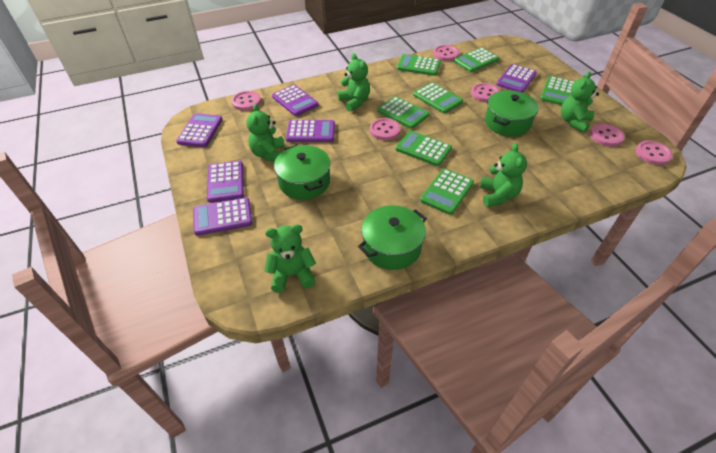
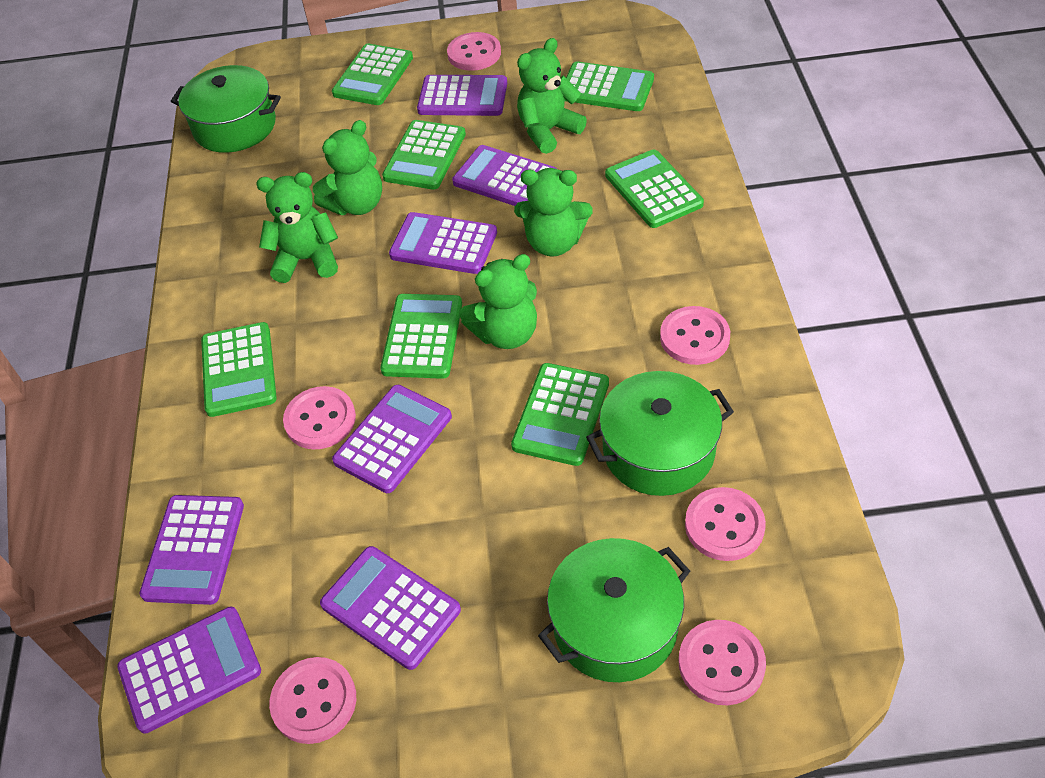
purple calculator: [176,113,223,147] [193,197,252,236] [207,161,244,203] [272,85,319,116] [286,120,335,142] [496,64,537,93] = 6 -> [117,607,261,734] [139,495,244,605] [320,546,461,670] [332,385,452,493] [389,212,497,274] [417,75,507,116] [452,145,557,206] = 7

